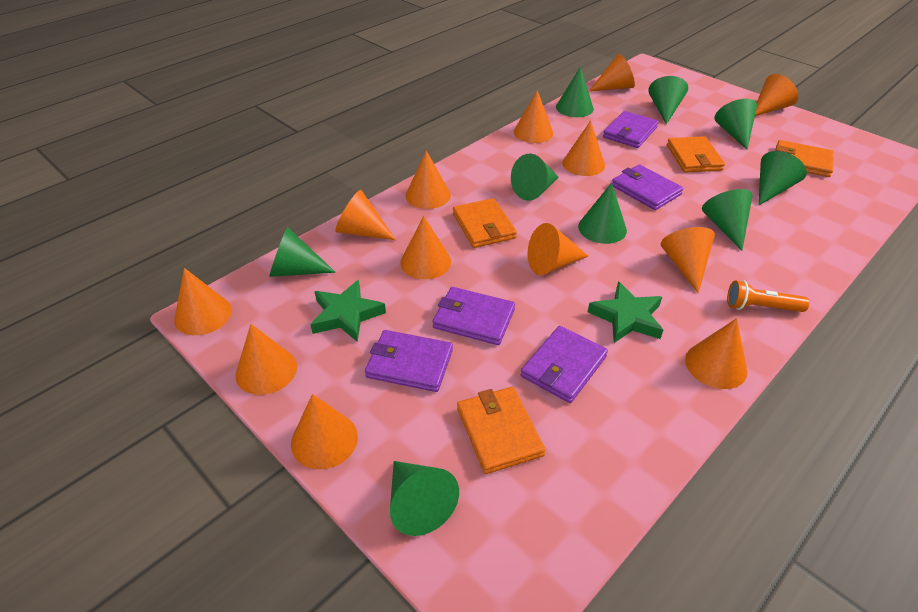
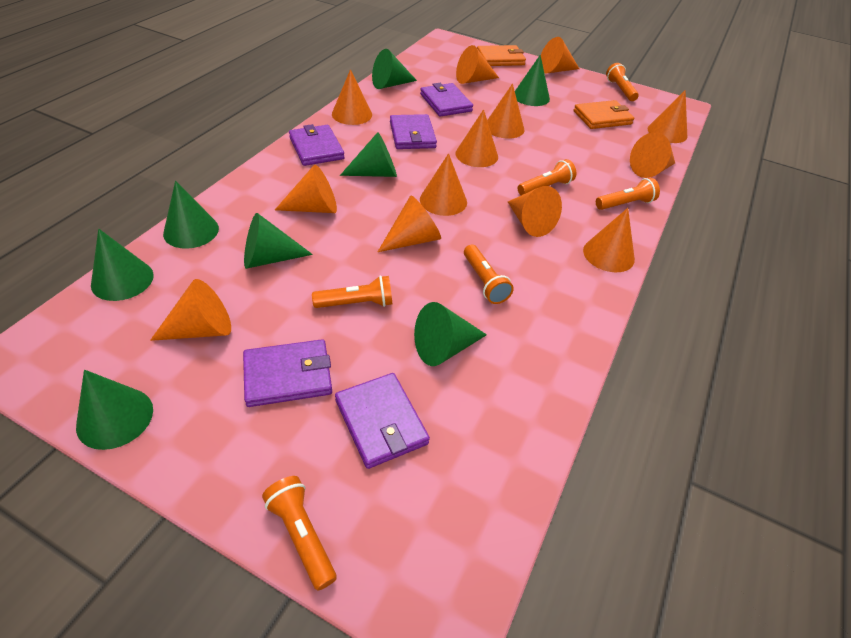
green cone: [269,227,336,277] [390,461,459,536] [511,154,558,200] [556,67,594,117] [578,183,627,244] [648,76,688,124] [702,189,753,251] [714,99,757,150] [759,151,807,205] = 9 -> [76,370,153,450] [91,229,154,301] [163,181,219,249] [244,213,313,269] [340,132,397,177] [372,49,417,89] [414,302,487,366] [515,55,550,106] = 8
green star: [310,280,386,342] [588,282,663,343] = 2 -> none = 0
orange flashlight: [727,280,810,312] = 1 -> [262,476,337,591] [312,276,392,308] [464,245,514,304] [517,159,576,195] [596,178,660,210] [606,63,639,101] = 6
orange wallet: [453,198,517,248] [457,387,546,474] [667,136,725,173] [776,140,834,177] = 4 -> [477,45,526,66] [574,100,634,129] = 2

